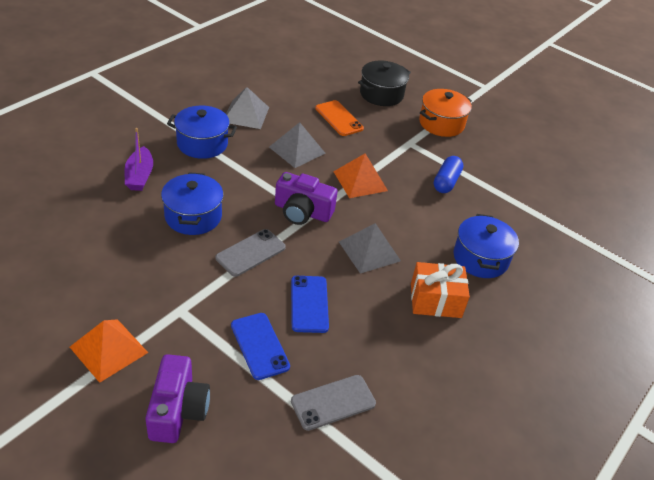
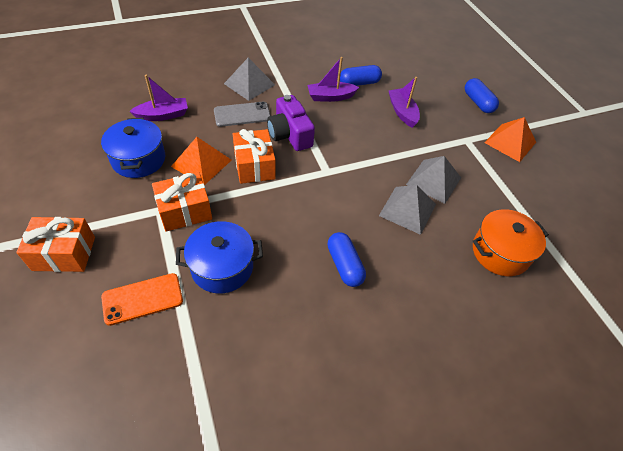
black pot: [358,61,411,106] = 1 -> none = 0
blue capsule: [434,156,463,193] = 1 -> [327,232,366,287] [340,65,382,86] [465,78,499,113] = 3
blue phone: [231,313,290,380] [291,276,329,333] = 2 -> none = 0
blue pot: [161,172,224,235] [167,106,237,159] [453,214,519,278] = 3 -> [101,118,165,178] [176,221,263,294] = 2
grey phone: [216,229,286,277] [291,375,376,431] = 2 -> [214,102,271,127] = 1
orange gift: [411,262,470,318] = 1 -> [16,217,95,272] [152,172,212,232] [233,129,276,184] = 3
purple boat: [124,128,153,191] = 1 -> [129,75,188,121] [308,57,359,102] [388,77,420,128] = 3
purple camera: [145,354,210,443] [275,172,338,225] = 2 -> [267,95,315,151] = 1

